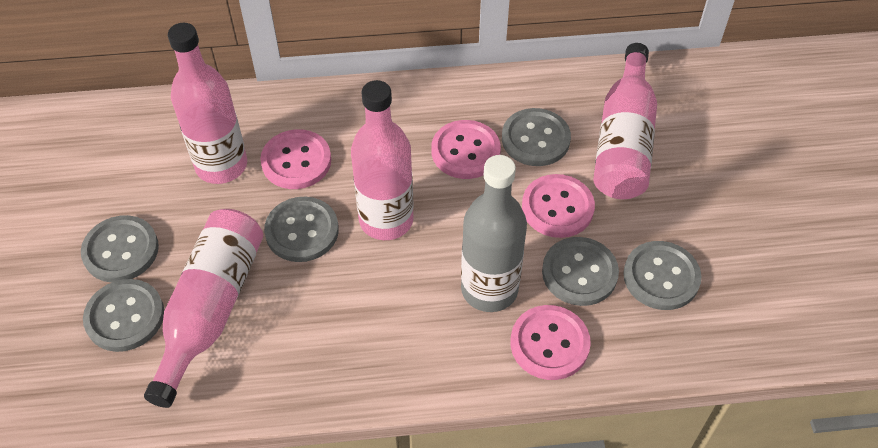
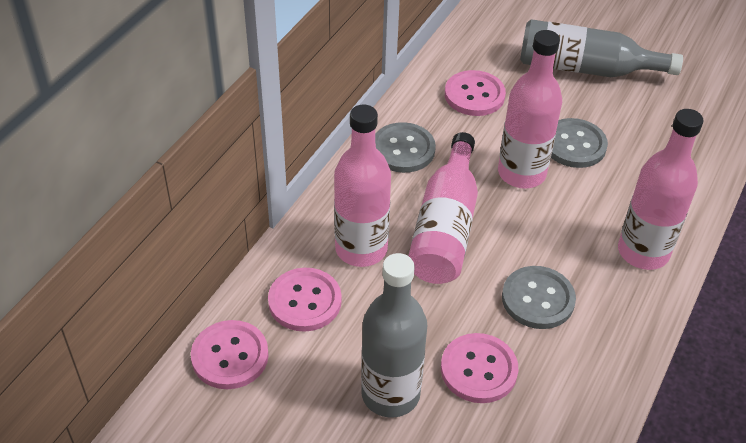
grey bottle: [461,155,527,312] = 1 -> [361,253,427,418] [520,19,683,77] = 2
grey button: [81,215,159,282] [83,279,164,352] [264,197,339,262] [502,108,571,166] [542,237,619,306] [623,241,702,310] = 6 -> [375,122,436,173] [502,266,576,329] [551,118,608,168] = 3

